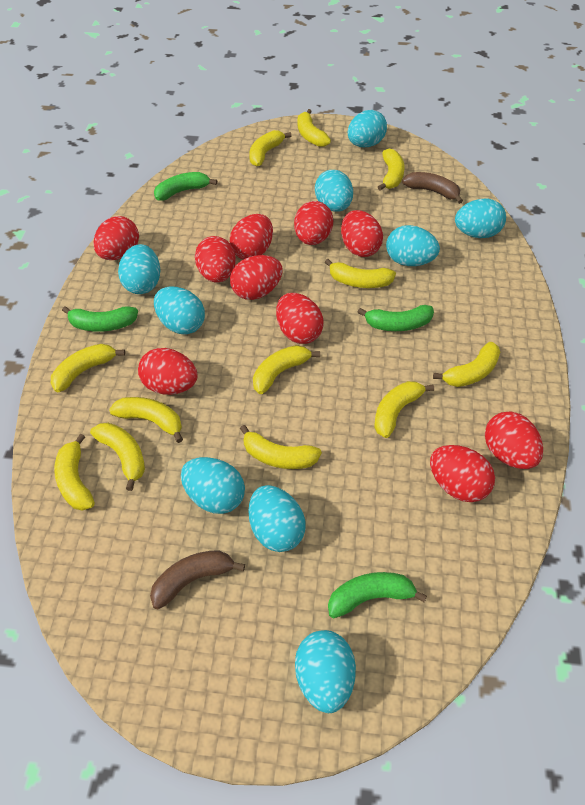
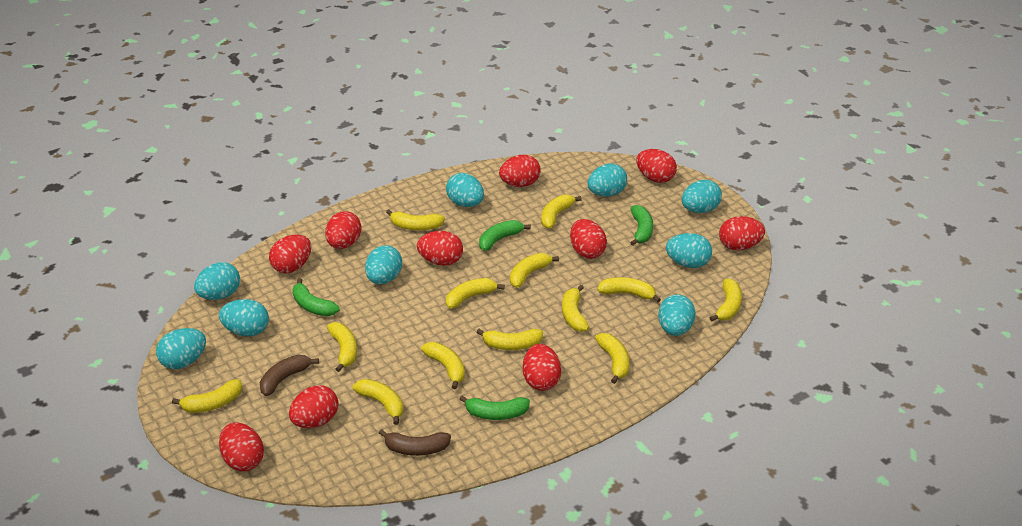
yellow banana: [51,344,125,393] [54,434,95,511] [90,423,145,491] [109,397,183,443] [240,425,322,469] [249,130,291,167] [253,345,320,394] [298,109,331,147] [325,259,396,288] [374,381,434,438] [378,148,405,191] [433,342,500,387] = 12 -> [172,379,242,413] [327,322,357,372] [353,379,404,425] [386,209,445,230] [421,342,465,389] [446,278,505,309] [477,329,543,350] [510,253,559,288] [541,194,582,229] [562,285,589,332] [595,333,629,384] [597,277,661,303] [709,279,742,322] = 13

